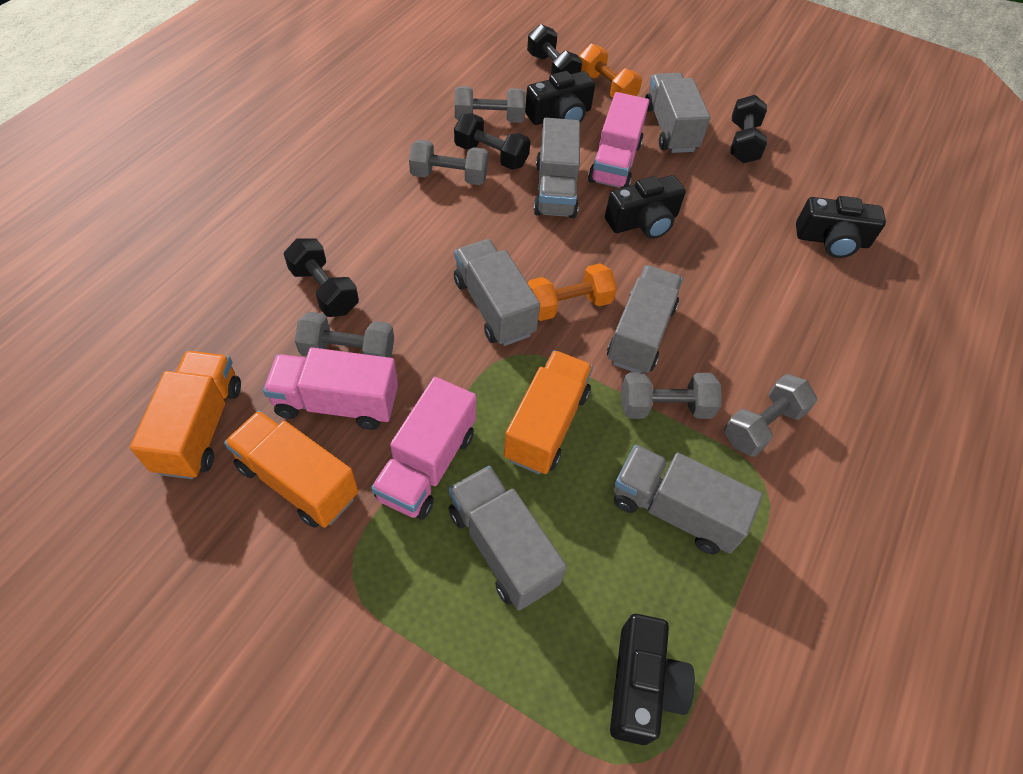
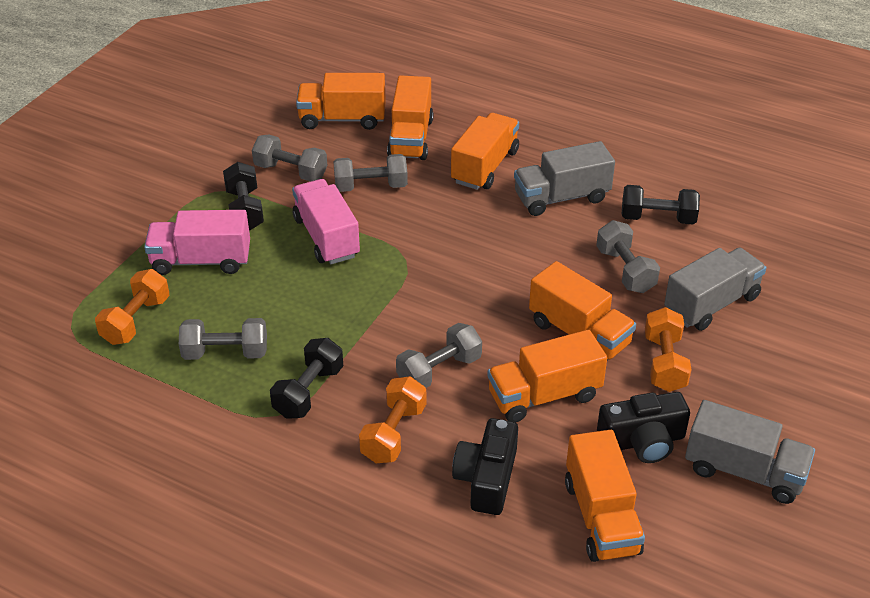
black camera: [525,71,595,125] [605,175,686,239] [610,614,695,745] [796,196,886,258] = 4 -> [452,418,518,515] [597,392,690,463] = 2
black dumbbell: [284,238,359,317] [454,113,530,170] [527,24,582,74] [730,95,767,163] = 4 -> [223,162,264,231] [270,338,343,419] [622,185,700,224] = 3
grey truck: [448,466,567,610] [454,239,540,346] [533,118,580,218] [607,265,683,373] [614,445,763,554] [645,73,710,153] = 6 -> [514,141,615,216] [664,248,766,331] [685,400,815,504] = 3
orange dumbbell: [528,263,617,321] [579,44,642,98] = 2 -> [95,269,169,345] [359,376,426,463] [645,307,691,392] = 3
orange truck: [130,351,241,479] [224,410,358,528] [504,350,593,474] = 3 -> [296,73,386,130] [387,75,433,160] [451,113,519,190] [487,330,607,422] [529,261,636,360] [565,430,645,562] = 6
pink truck: [263,347,398,430] [371,377,476,520] [588,92,649,188] = 3 -> [144,210,250,275] [292,179,360,264] = 2

